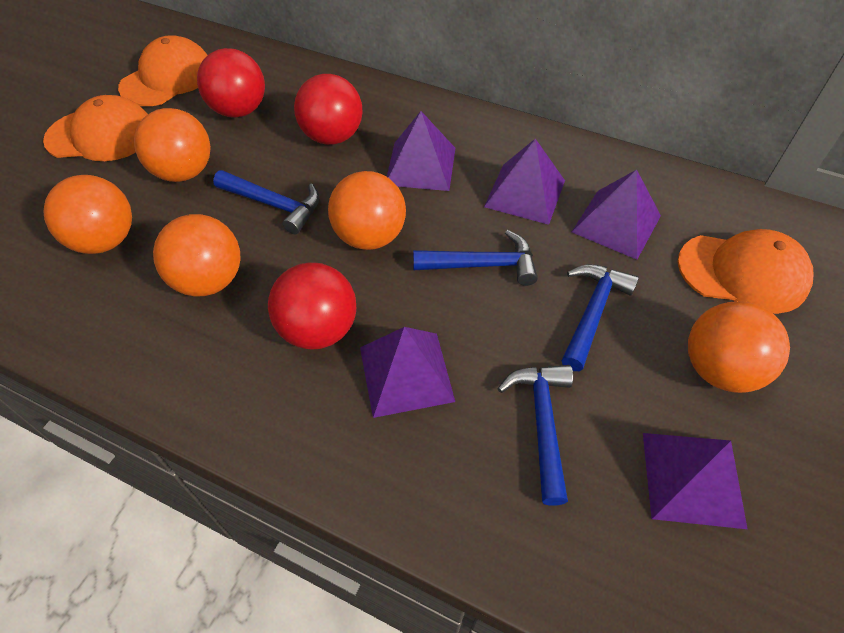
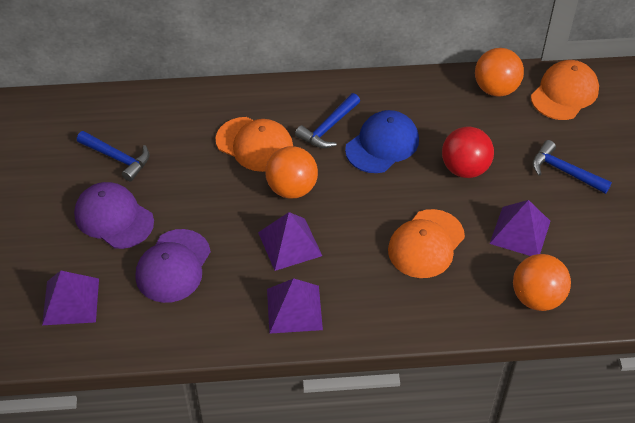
blue cap: none = 0 -> [345,110,419,173] = 1
blue hammer: [213,170,320,234] [413,230,538,286] [497,365,573,506] [562,264,639,371] = 4 -> [77,131,149,181] [295,93,360,148] [532,140,612,194] = 3
orange ball: [43,175,132,254] [134,108,211,182] [153,214,241,297] [328,171,406,250] [688,301,790,393] = 5 -> [266,146,318,199] [475,48,524,97] [513,254,571,311] = 3
purple cap: none = 0 -> [74,182,154,249] [136,229,211,303] = 2
purple pyramid: [360,327,455,418] [387,111,455,191] [484,139,565,225] [572,170,661,260] [643,433,748,529] = 5 -> [42,271,99,325] [258,212,322,271] [267,278,323,334] [490,200,550,256] = 4
red ball: [197,48,265,118] [268,262,356,350] [294,74,362,145] = 3 -> [442,127,494,178] = 1

